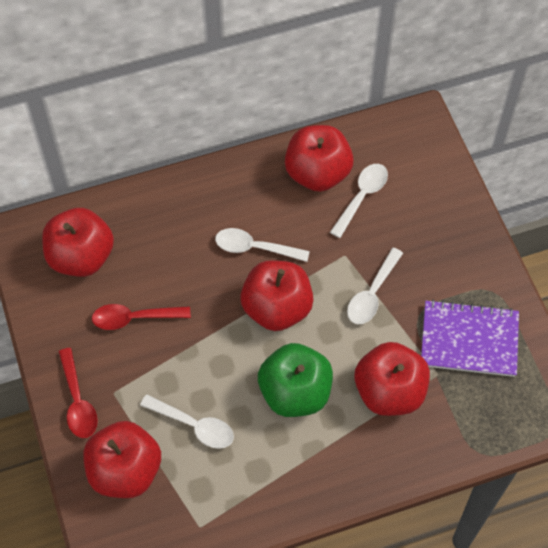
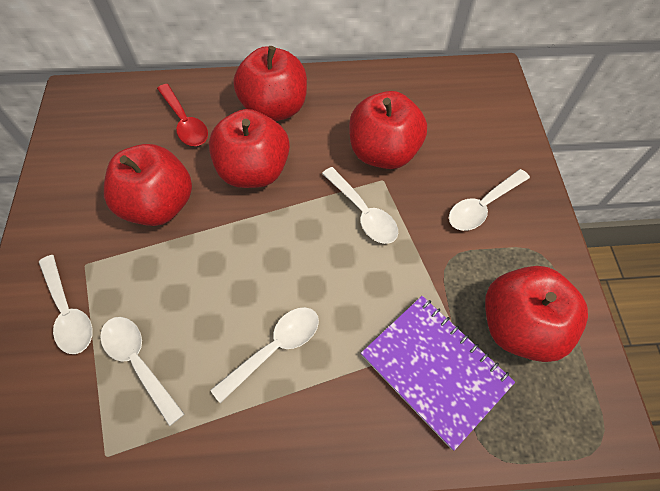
green apple: [258,343,333,417] = 1 -> none = 0
red spoon: [58,348,98,438] [92,304,191,330] = 2 -> [157,84,208,146] = 1
white spoon: [140,394,234,449] [215,228,310,262] [330,164,388,238] [347,248,403,324] = 4 -> [39,255,93,354] [100,317,184,426] [211,307,319,403] [322,167,398,244] [449,169,530,231] = 5

